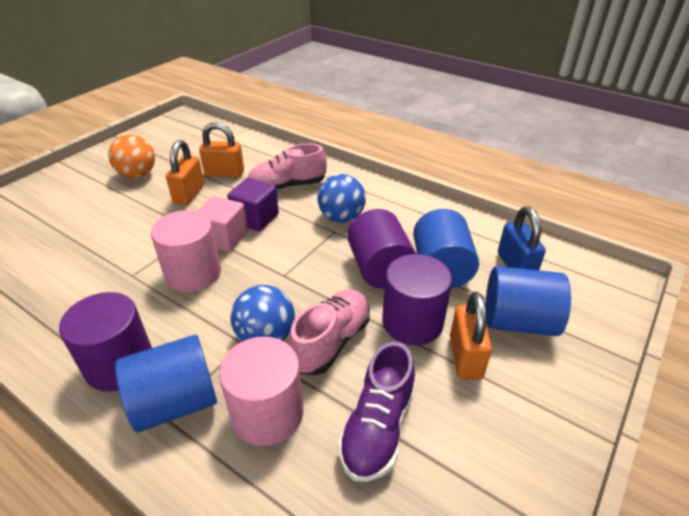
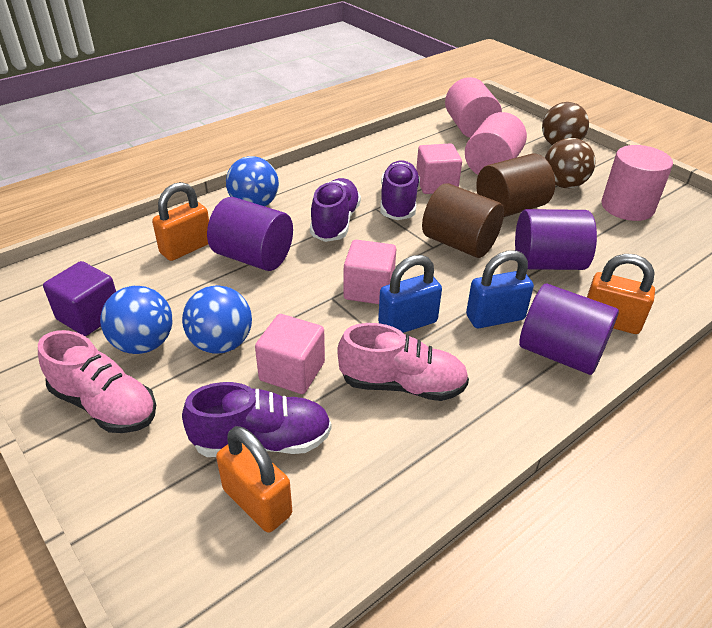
blue ball: [231,285,295,342] [317,174,366,223] = 2 -> [100,286,172,354] [182,285,252,354] [226,156,279,206] = 3
blue cylinder: [115,335,217,432] [413,209,479,288] [485,266,571,336] = 3 -> none = 0
blue padlock: [498,206,546,270] = 1 -> [378,255,442,333] [466,251,534,328] = 2
brown ball: none = 0 -> [542,102,589,145] [545,138,596,188] = 2
brown cylinder: none = 0 -> [422,183,504,258] [476,154,555,217] = 2
orange ball: [108,135,155,178] = 1 -> none = 0
pink cube: [197,196,248,252] = 1 -> [255,314,325,394] [343,240,396,304] [416,143,462,194] = 3
pink cylinder: [151,210,221,292] [219,337,304,446] = 2 -> [445,77,502,138] [465,112,527,175] [601,145,673,221] = 3
purple shoe: [338,341,415,482] = 1 -> [182,382,331,457] [310,178,361,242] [380,160,420,220] = 3

